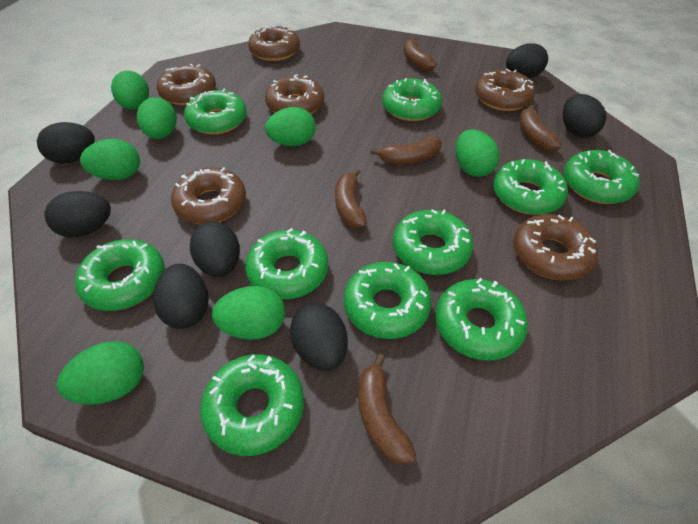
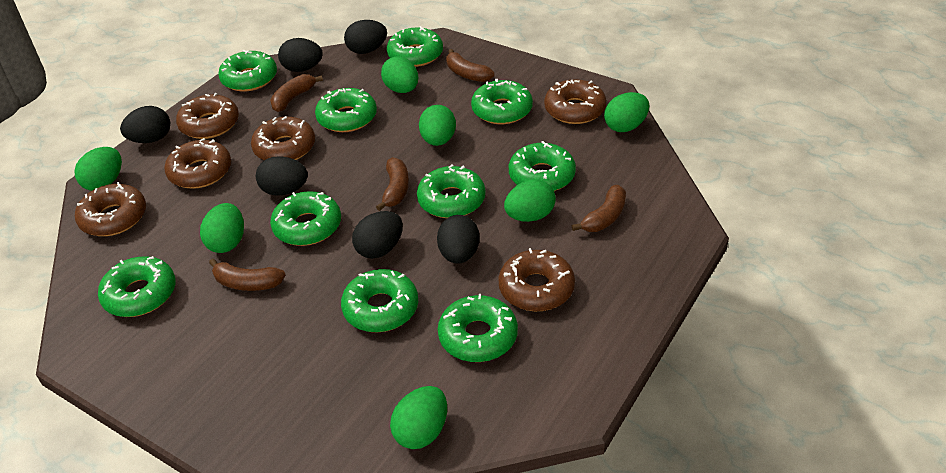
black egg: [37,122,95,164] [44,191,111,238] [153,264,209,329] [190,222,240,277] [290,304,348,371] [506,43,548,78] [562,94,606,138] = 7 -> [120,106,170,143] [256,156,308,196] [278,38,323,72] [344,20,387,54] [352,211,403,259] [437,215,480,264] = 6

